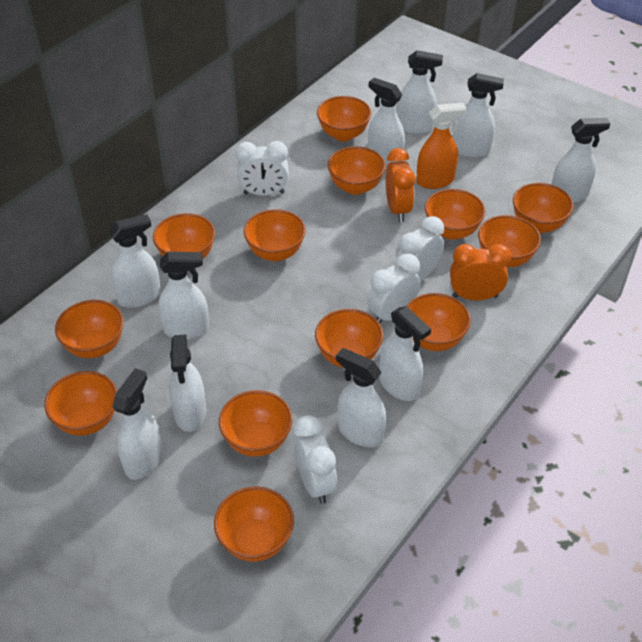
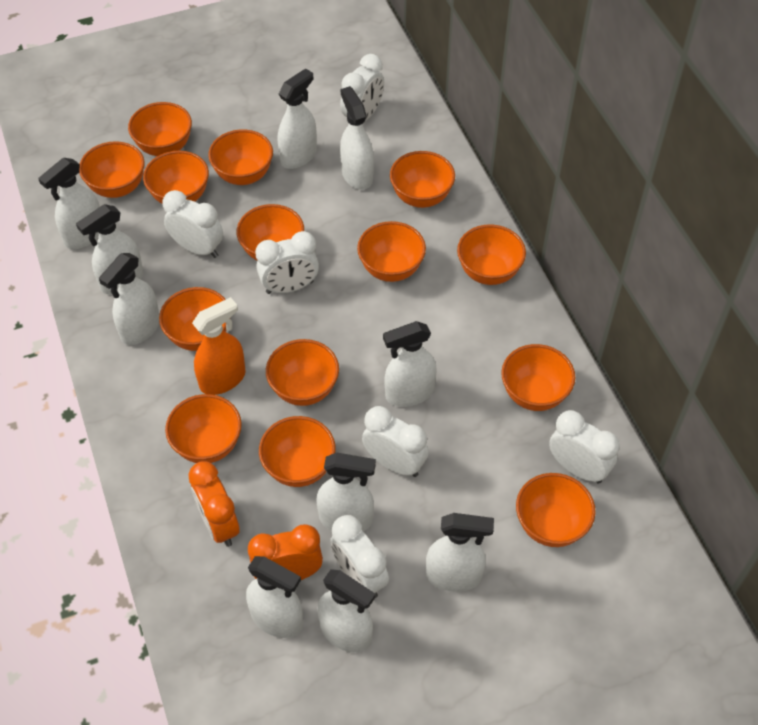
orange bowl: [44,371,117,436] [55,300,124,358] [153,213,215,259] [214,486,294,562] [219,390,293,457] [244,209,306,261] [315,309,383,368] [317,96,371,141] [328,146,385,195] [407,293,471,351] [425,189,485,240] [478,215,541,268] [513,183,574,233] = 13 -> [79,141,145,198] [128,102,192,156] [143,151,209,204] [159,287,226,351] [165,394,242,463] [208,129,273,185] [237,204,304,261] [259,416,336,487] [266,339,339,406] [357,221,426,282] [390,151,455,208] [457,224,526,285] [501,344,575,411] [516,473,596,547] = 14
white clock: [236,141,289,196] [293,415,337,504] [367,254,420,323] [395,216,444,281] = 4 -> [162,190,223,258] [255,231,319,294] [330,515,389,597] [340,54,384,121] [362,406,429,477] [549,410,620,484] = 6

